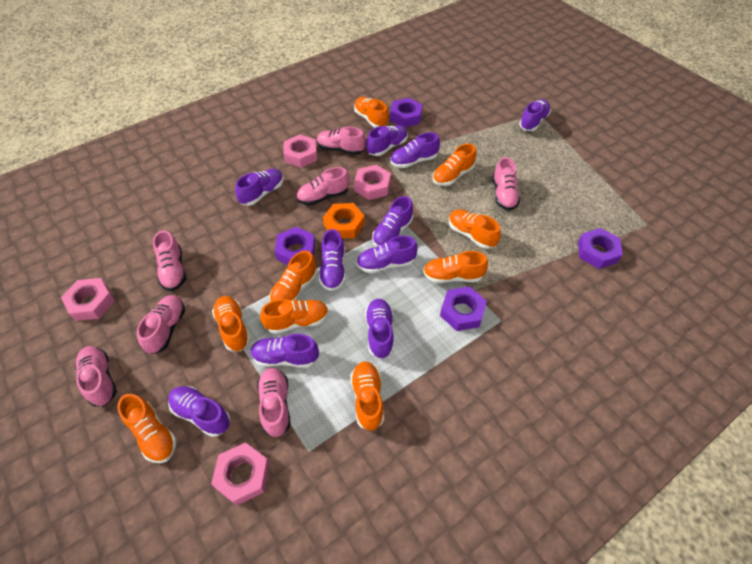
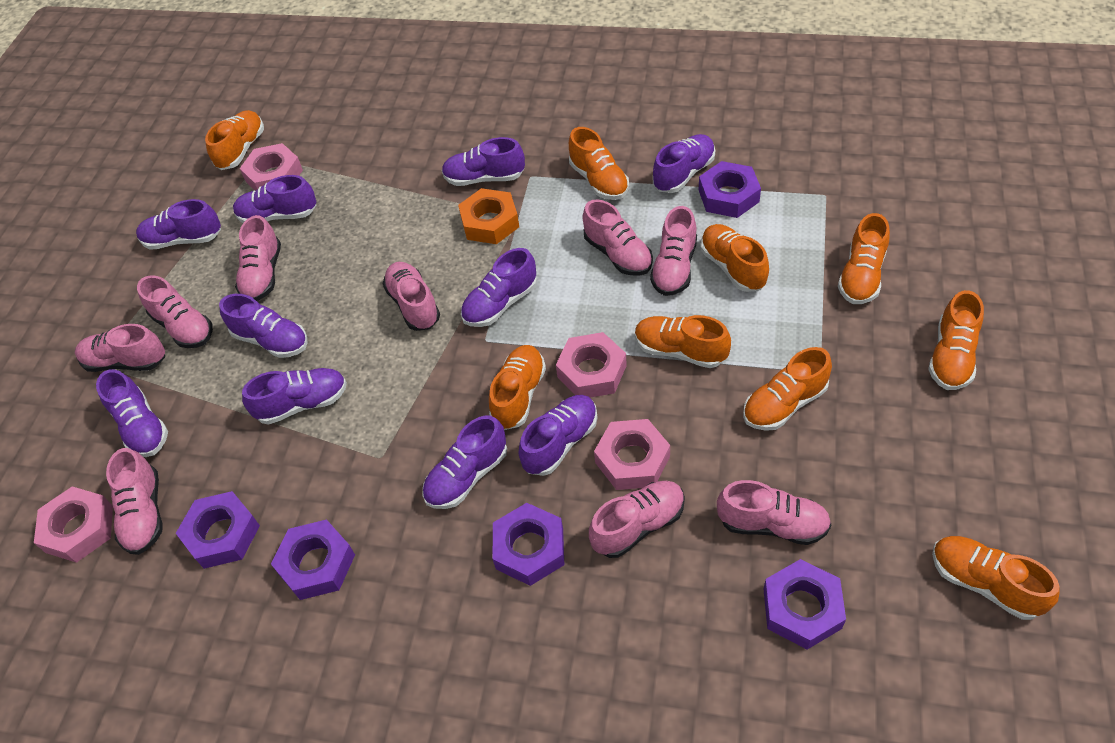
pink shoe: [75,346,117,406] [137,295,185,354] [153,230,186,291] [257,368,291,437] [296,167,350,205] [317,127,366,155] [492,157,520,211] = 7 -> [75,324,165,372] [106,448,163,555] [137,275,213,348] [235,215,281,301] [383,262,440,331] [583,199,653,276] [589,481,685,558] [650,206,697,296] [717,480,831,545] = 9
purple nut: [275,227,315,265] [390,98,423,127] [440,286,487,331] [578,228,623,269] = 4 -> [176,491,260,569] [271,519,355,600] [493,503,564,586] [699,161,761,218] [763,559,846,650] = 5

